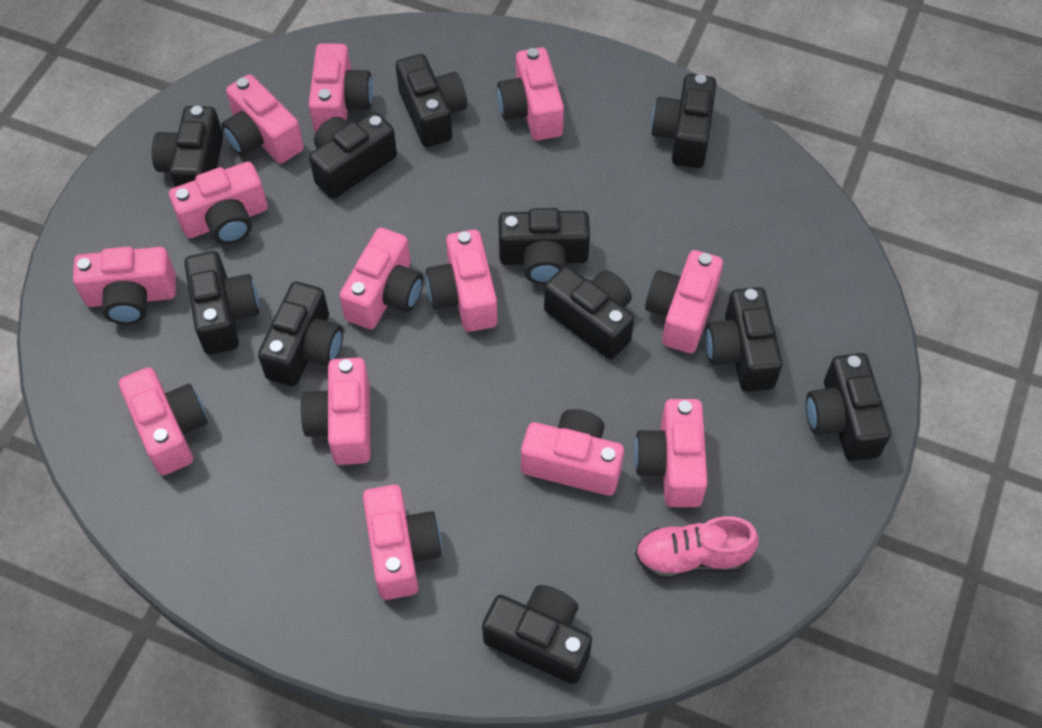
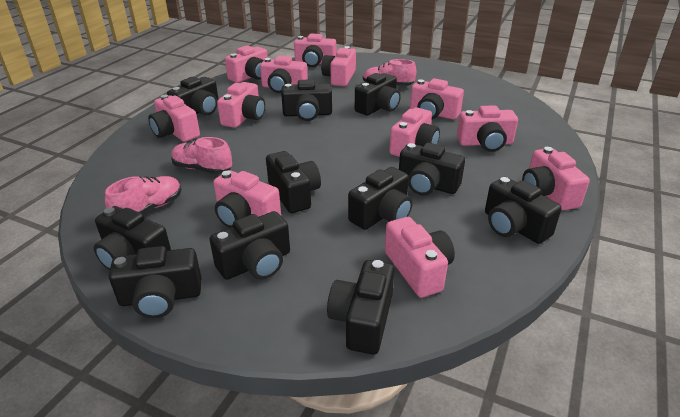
pink camera: [73,247,176,324] [119,367,208,475] [169,162,268,244] [221,74,304,163] [300,358,371,465] [309,43,373,133] [339,228,423,329] [363,485,442,600] [426,230,497,332] [497,47,564,140] [521,409,624,496] [634,399,708,507] [645,250,723,353] = 13 -> [148,95,200,142] [213,170,281,228] [217,82,265,128] [225,45,268,83] [260,56,308,93] [294,34,336,67] [321,46,356,86] [385,217,455,298] [389,107,440,157] [410,78,464,120] [457,105,518,152] [522,147,590,210] = 12
pink shoe: [635,516,759,579] = 1 -> [105,176,182,214] [171,137,232,174] [363,59,416,86] = 3

